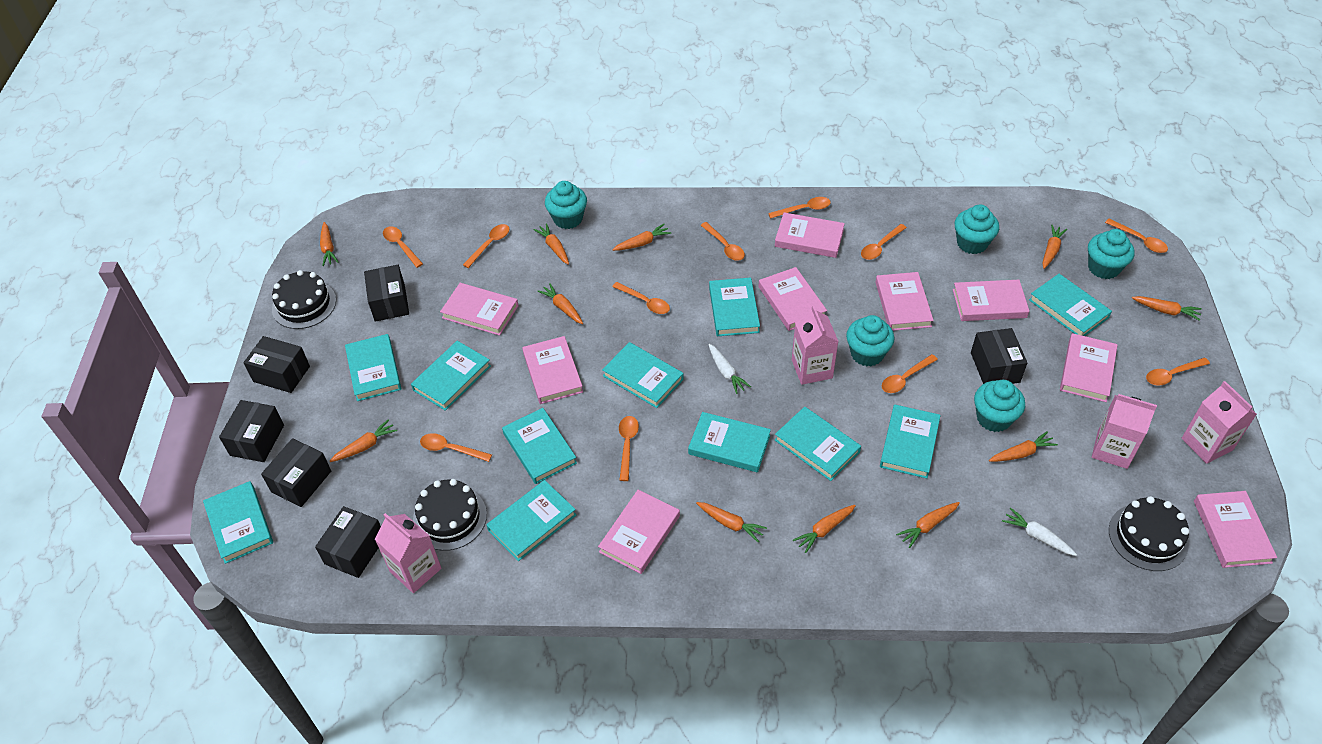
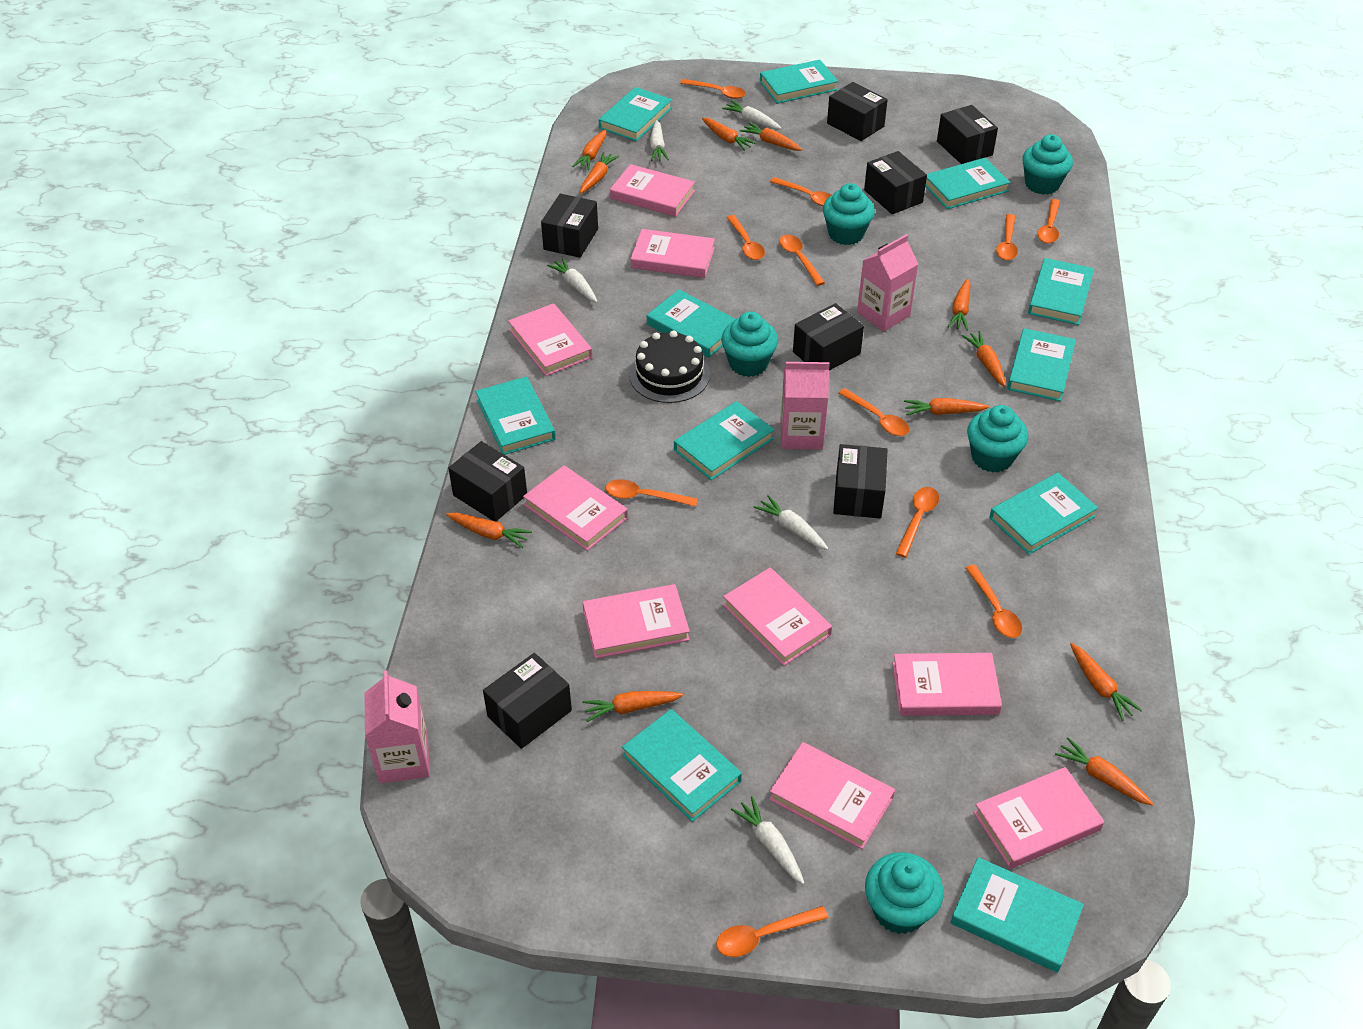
black box: [219,400,284,462] [243,336,310,393] [261,438,331,507] [315,506,381,578] [364,265,409,322] [971,328,1027,384] = 6 -> [448,441,527,521] [483,653,572,749] [541,194,598,258] [793,303,864,371] [827,82,888,141] [833,444,888,518] [864,151,927,214] [937,105,998,164] = 8
black cake: [272,270,336,329] [413,479,487,551] [1109,496,1189,571] = 3 -> [629,330,710,403] = 1
pink carton: [375,513,441,593] [792,305,839,385] [1092,394,1157,469] [1181,381,1257,464] = 4 -> [365,670,430,783] [780,362,830,450] [857,234,918,332] = 3
white carrot: [708,344,751,394] [1002,508,1077,556] = 2 -> [547,258,598,303] [650,120,669,161] [722,101,782,129] [731,796,804,884] [753,495,829,550] = 5

